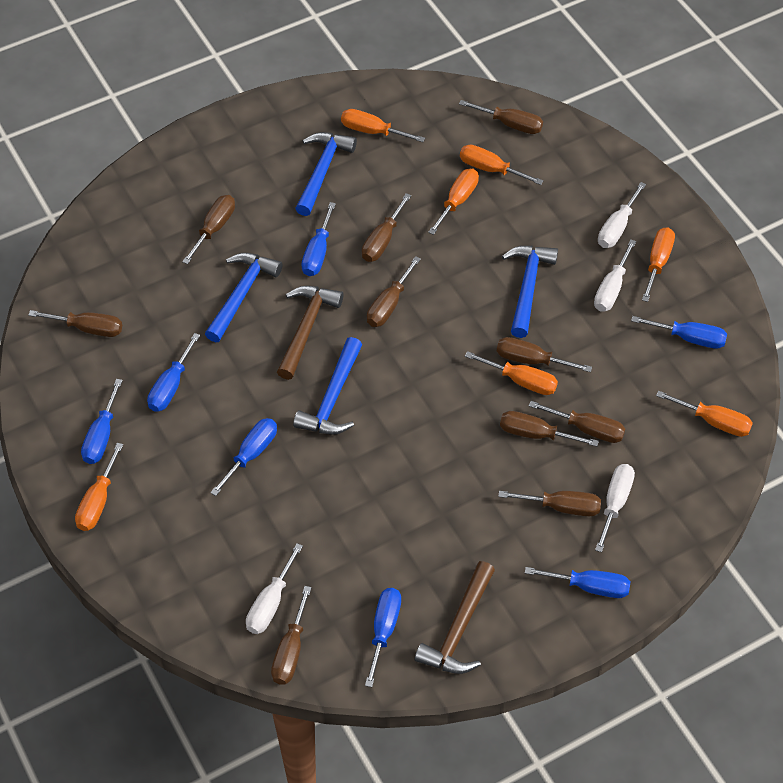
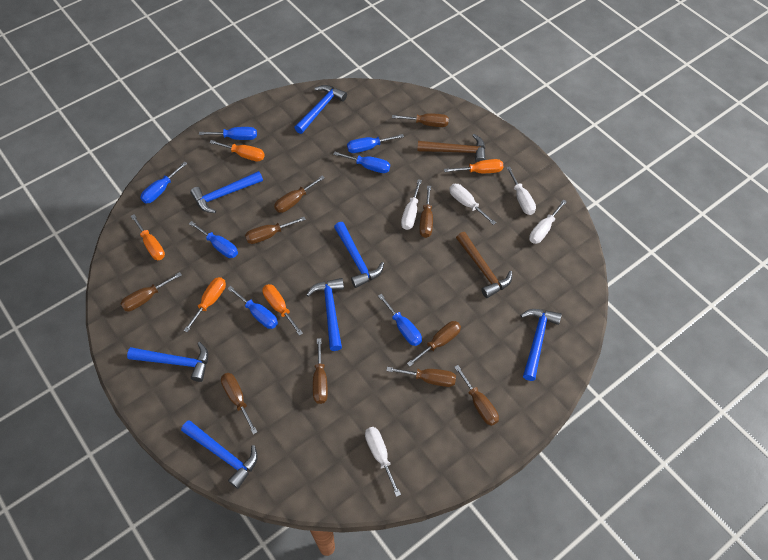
blue hammer: [205,253,282,342] [293,337,362,435] [295,132,357,216] [502,246,558,338] = 4 -> [127,342,208,382] [181,420,258,489] [190,171,263,213] [294,85,347,134] [306,278,344,351] [334,222,384,288] [520,309,562,381] = 7
orange screwdriver: [75,443,123,531] [341,109,425,142] [428,169,479,235] [460,144,543,185] [465,351,558,395] [642,227,675,302] [656,391,753,437] = 7 -> [131,214,165,260] [184,277,226,332] [209,140,265,162] [262,284,303,336] [444,159,503,173] = 5
white screwdriver: [246,543,303,634] [594,239,636,312] [595,464,635,552] [598,182,646,248] = 4 -> [365,427,401,497] [401,179,422,230] [449,184,496,225] [506,166,536,215] [529,200,567,244] = 5

